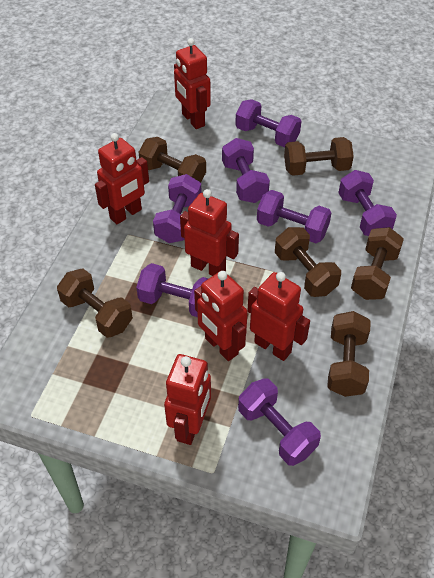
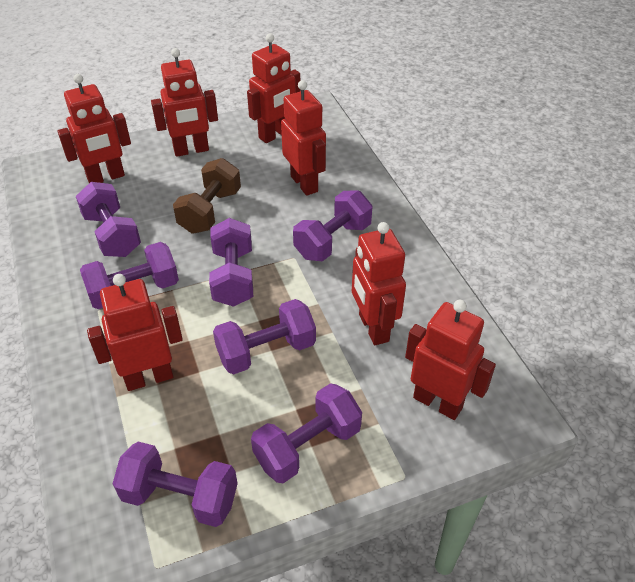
brown dumbbell: [57,269,133,338] [138,137,206,183] [275,227,341,297] [284,137,354,176] [327,311,371,397] [351,227,404,300] = 6 -> [173,158,241,234] = 1
red robot: [95,133,149,224] [164,354,211,445] [174,38,211,129] [180,189,239,276] [194,271,248,361] [247,272,310,361] = 6 -> [57,74,131,183] [87,274,183,391] [151,48,218,157] [247,33,301,143] [281,80,326,196] [352,222,406,345] [405,300,496,420] = 7

